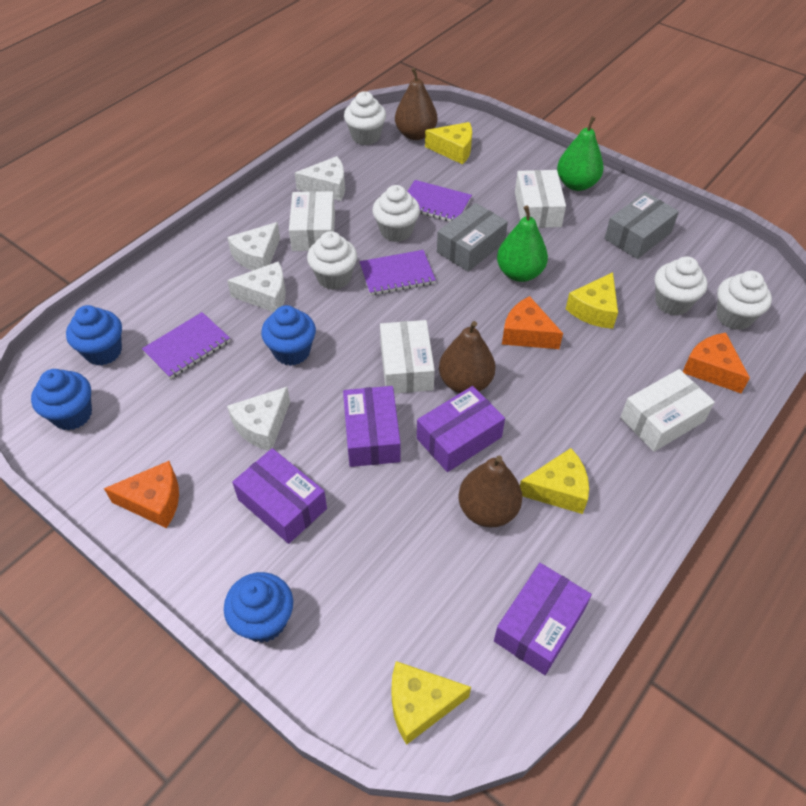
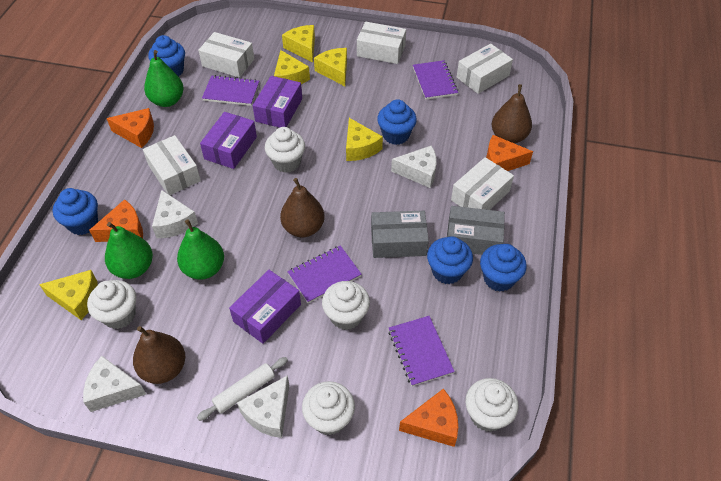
blue cupcake: [31,369,92,430] [66,305,122,365] [224,572,293,643] [261,305,316,366] = 4 -> [53,188,98,235] [148,35,185,77] [377,99,417,145] [427,236,473,284] [480,244,527,292] = 5
green pear: [497,205,548,282] [557,116,604,191] = 2 -> [105,222,153,279] [144,50,184,107] [177,219,224,280] = 3
orange cheese: [104,461,179,528] [502,296,563,349] [683,333,750,393] = 3 -> [89,199,143,242] [107,108,154,148] [399,388,458,447] [486,135,533,171] = 4
purple box: [232,448,327,544] [343,386,401,467] [417,386,505,472] [494,563,592,675] = 4 -> [200,112,257,169] [229,270,301,344] [253,76,302,128] = 3
purple notebook: [142,312,230,379] [359,250,436,295] [407,180,472,221] = 3 -> [202,75,259,106] [287,245,361,303] [388,316,455,386] [413,60,458,100] = 4
white box: [289,191,335,251] [380,320,435,394] [515,170,566,228] [620,369,715,452] = 4 -> [143,135,201,195] [198,32,254,78] [357,22,406,64] [451,157,514,210] [457,44,513,94] = 5
white rolling pin: none = 0 -> [197,357,288,421] = 1
yellow cheese: [391,661,471,745] [425,122,472,165] [520,448,589,514] [566,272,618,329] = 4 -> [39,270,98,320] [274,50,310,84] [282,25,315,62] [314,48,347,86] [346,118,383,161] = 5

